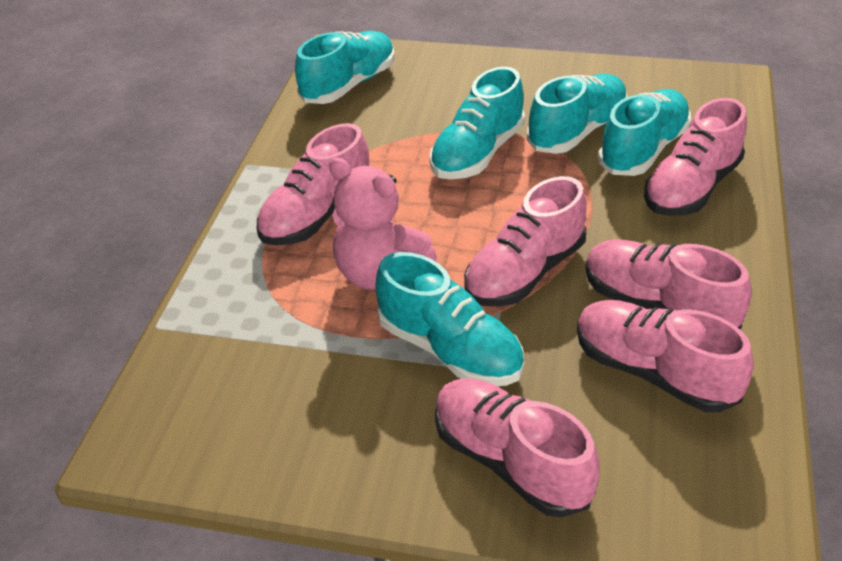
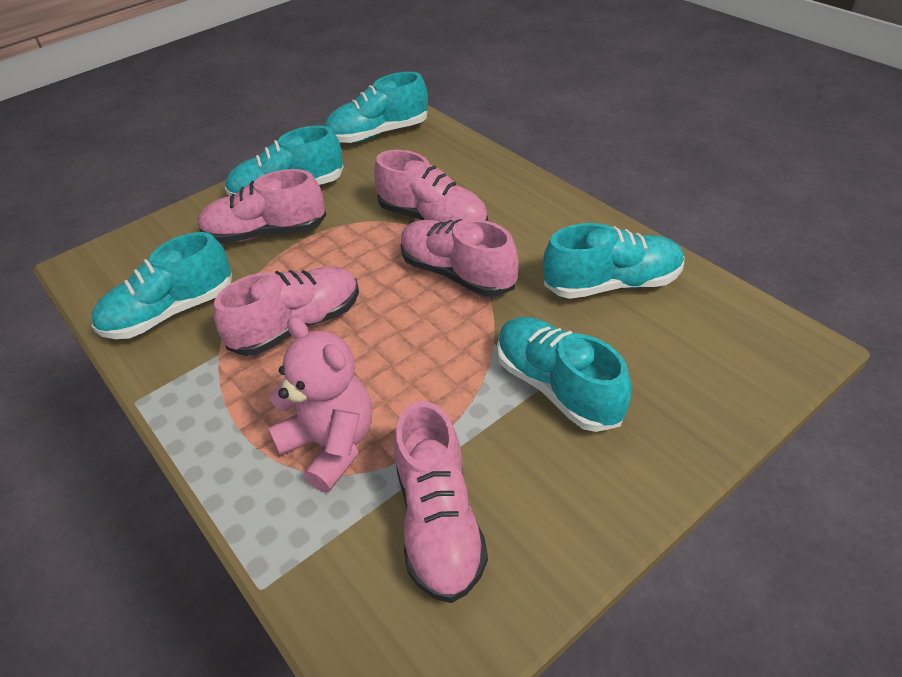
pink shoe: [257,123,369,245] [435,378,599,518] [464,176,587,306] [577,300,754,412] [585,239,752,330] [644,98,747,216] = 6 -> [198,169,326,244] [214,266,359,356] [374,150,488,223] [394,401,488,603] [401,219,519,297] = 5

